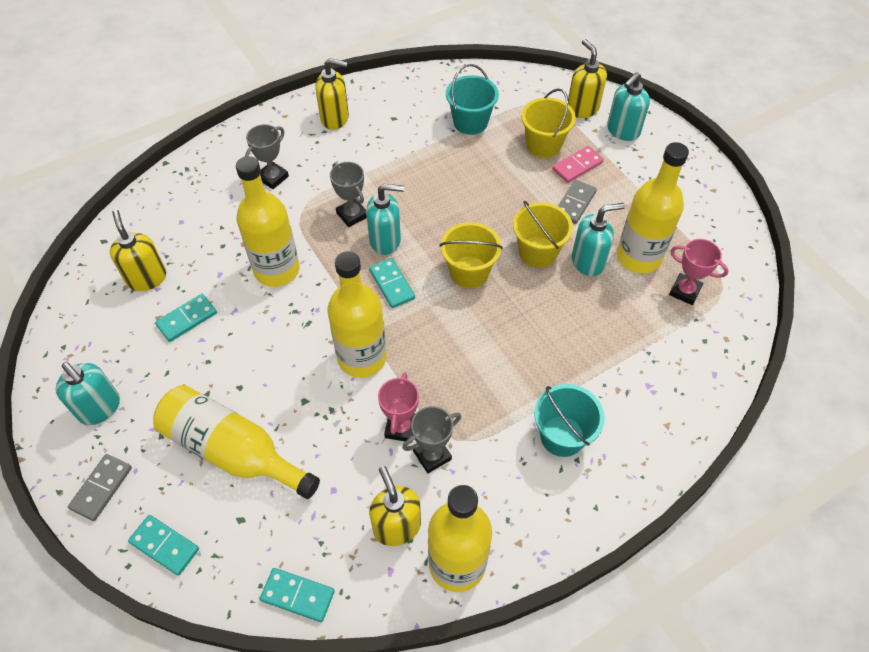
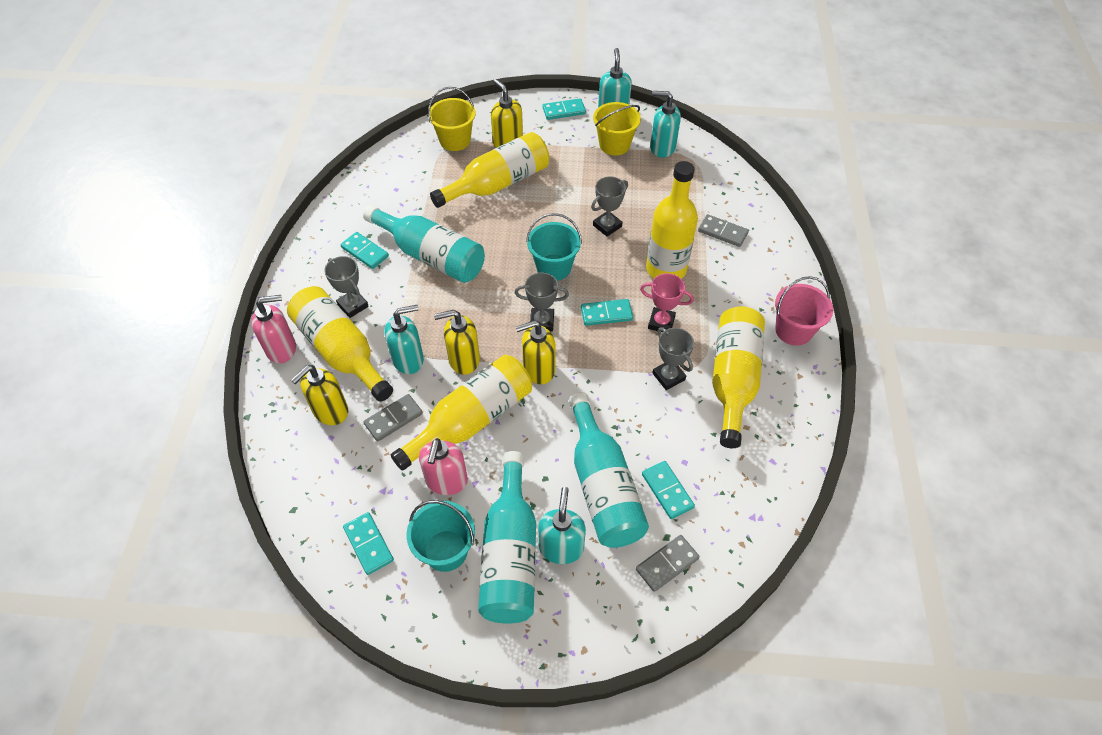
grey domino: [68,454,132,521] [558,180,597,224] = 2 -> [364,394,423,441] [636,535,700,592] [698,214,749,247] = 3
grey trophy: [245,124,289,189] [330,162,367,227] [402,406,461,473] = 3 -> [324,256,369,318] [515,272,569,331] [591,176,628,237] [652,327,694,390] = 4
pink bucket: none = 0 -> [775,276,833,346] = 1
pink domino: [552,146,604,183] = 1 -> none = 0
pink soap dispenser: none = 0 -> [251,295,296,363] [419,438,468,495] = 2
pink trophy: [378,372,419,441] [669,239,729,305] = 2 -> [640,273,694,332] = 1
turquoise bottle: none = 0 -> [363,205,485,283] [478,451,536,624] [569,392,649,548] = 3
turquoise domino: [128,515,199,576] [155,294,217,342] [260,568,335,622] [369,258,415,308] = 4 -> [340,232,389,269] [343,512,394,575] [543,98,586,120] [581,299,633,326] [642,461,695,519] = 5
yellow bucket: [439,222,503,288] [513,200,573,268] [521,89,576,158] = 3 -> [428,87,475,151] [593,102,641,155] = 2

